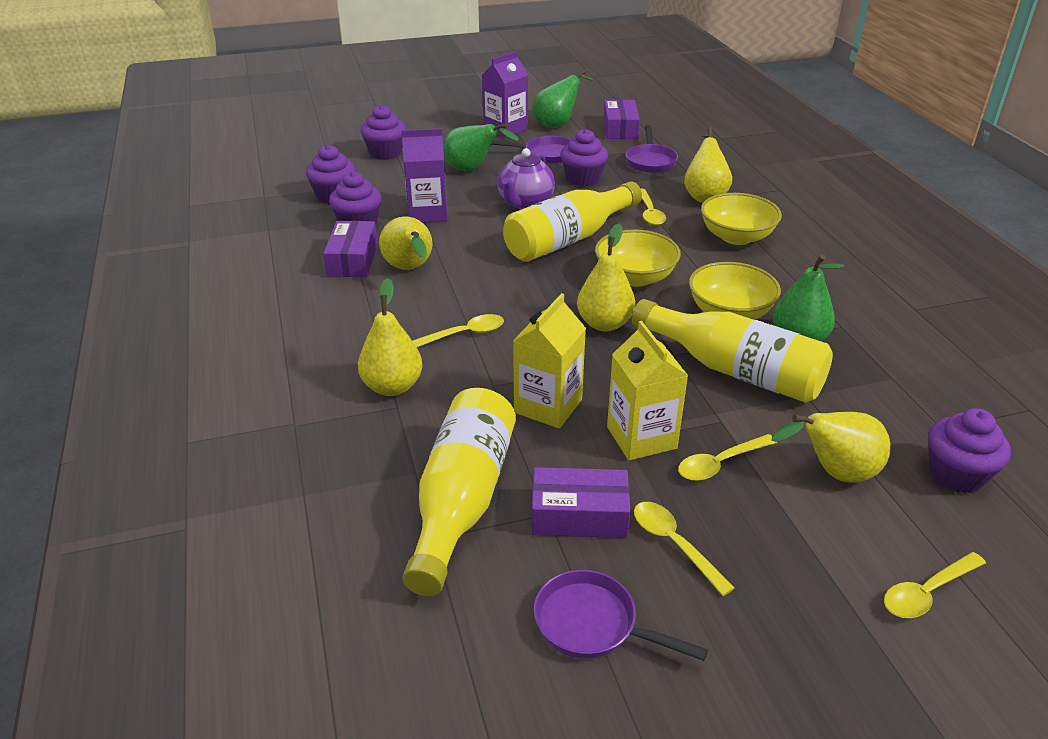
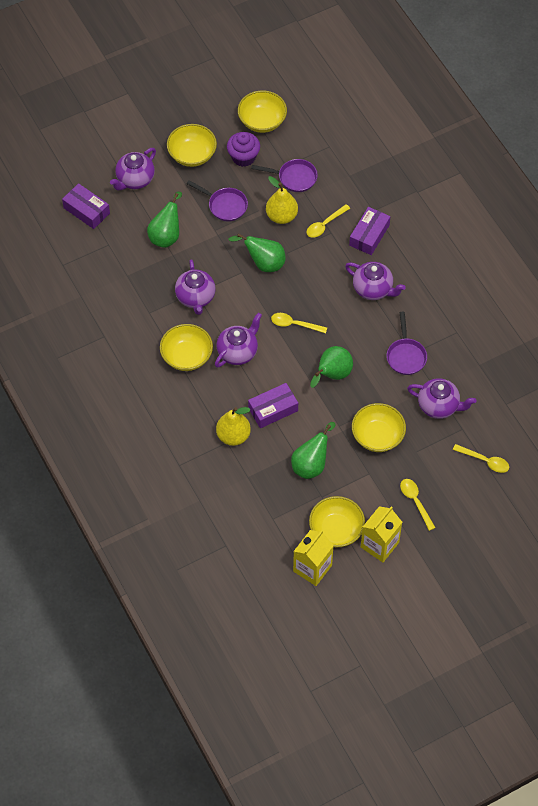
green pear: [444,123,519,171] [533,69,593,128] [773,254,844,341] = 3 -> [147,192,182,248] [228,234,286,272] [291,422,336,479] [310,346,353,388] = 4
purple carton: [402,128,448,222] [482,51,528,138] = 2 -> none = 0
purple cupcake: [306,145,356,204] [329,171,382,224] [361,105,406,160] [561,129,608,186] [928,408,1011,493] = 5 -> [227,132,260,167] = 1
purple teapot: [497,148,555,209] = 1 -> [110,148,156,190] [175,259,215,315] [215,312,262,367] [345,262,406,300] [407,378,476,419] = 5
yellow bottle: [403,388,516,596] [503,181,642,262] [632,299,833,403] = 3 -> none = 0
yellow bowl: [595,229,681,287] [689,262,781,320] [701,193,782,245] = 3 -> [160,324,213,371] [167,124,217,167] [238,91,287,133] [309,496,365,547] [352,403,406,452] = 5
yellow pear: [358,278,422,396] [379,216,433,270] [577,224,635,331] [684,127,732,203] [772,412,890,482] = 5 -> [216,407,251,446] [266,176,298,224] = 2
yellow spoon: [412,314,504,348] [634,502,735,596] [641,189,666,225] [678,434,777,481] [884,552,986,618] = 5 -> [271,313,327,333] [307,204,350,238] [400,479,436,531] [453,444,509,473] = 4

